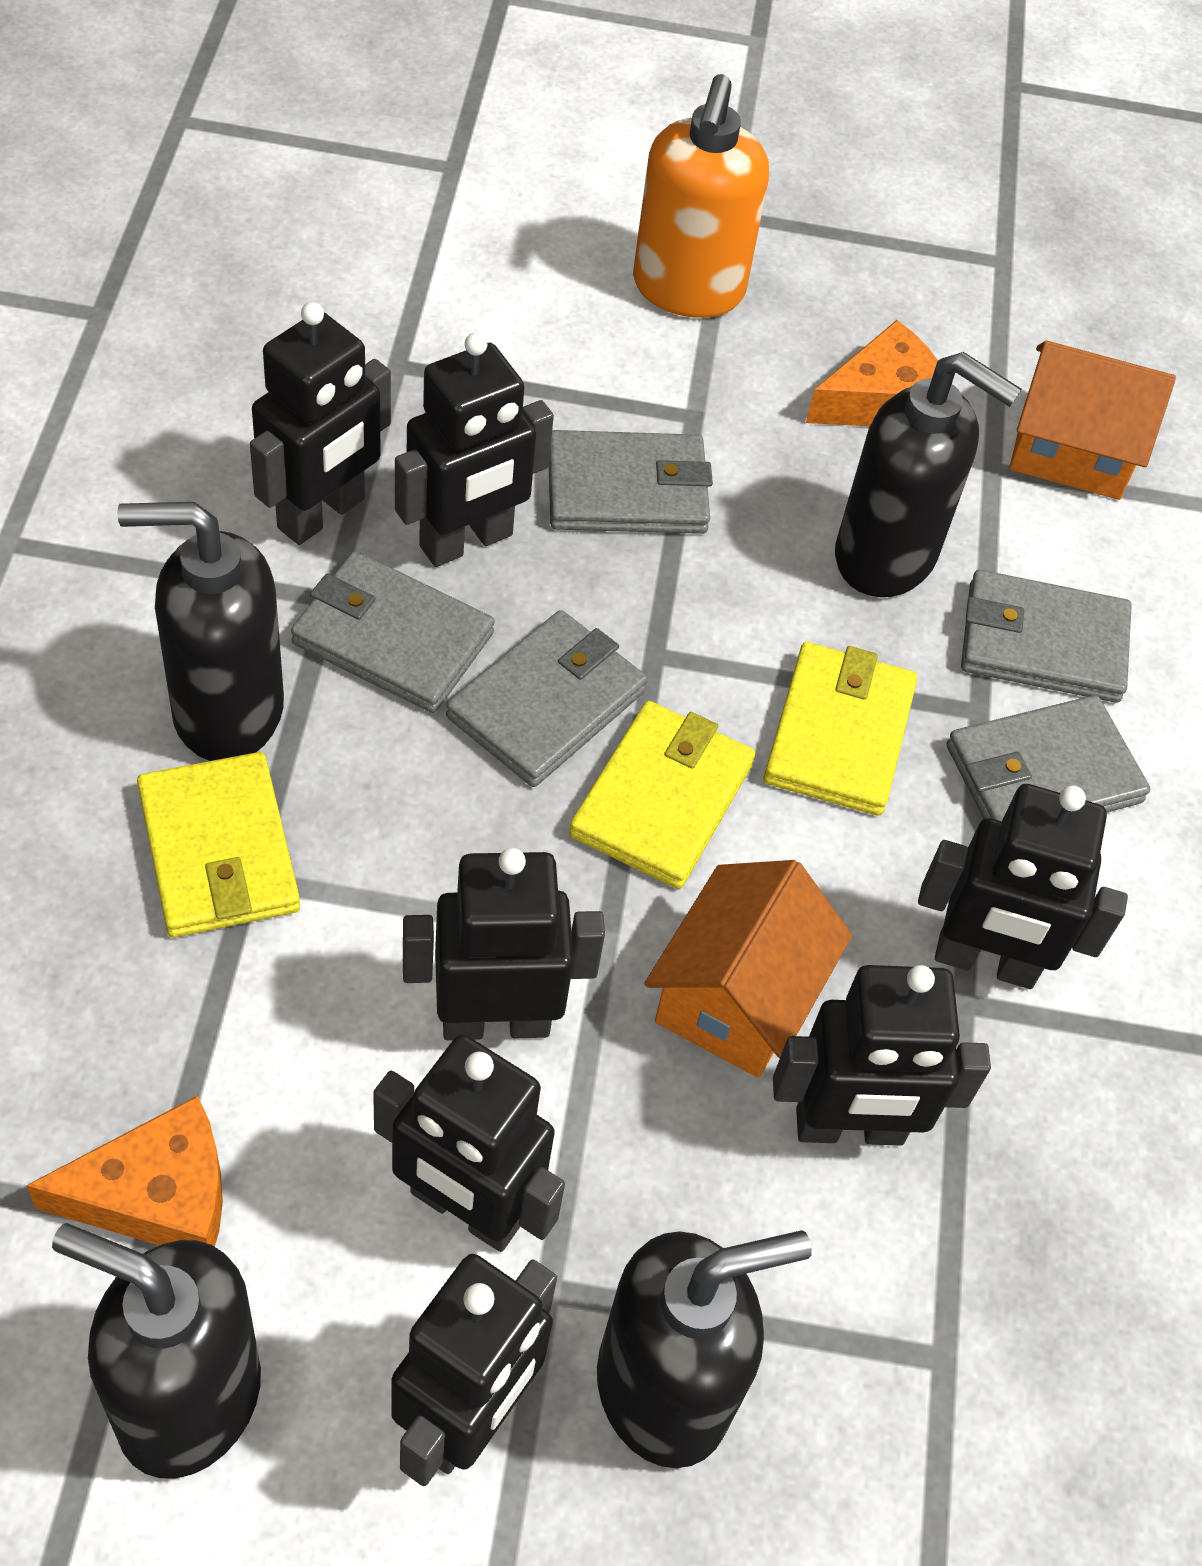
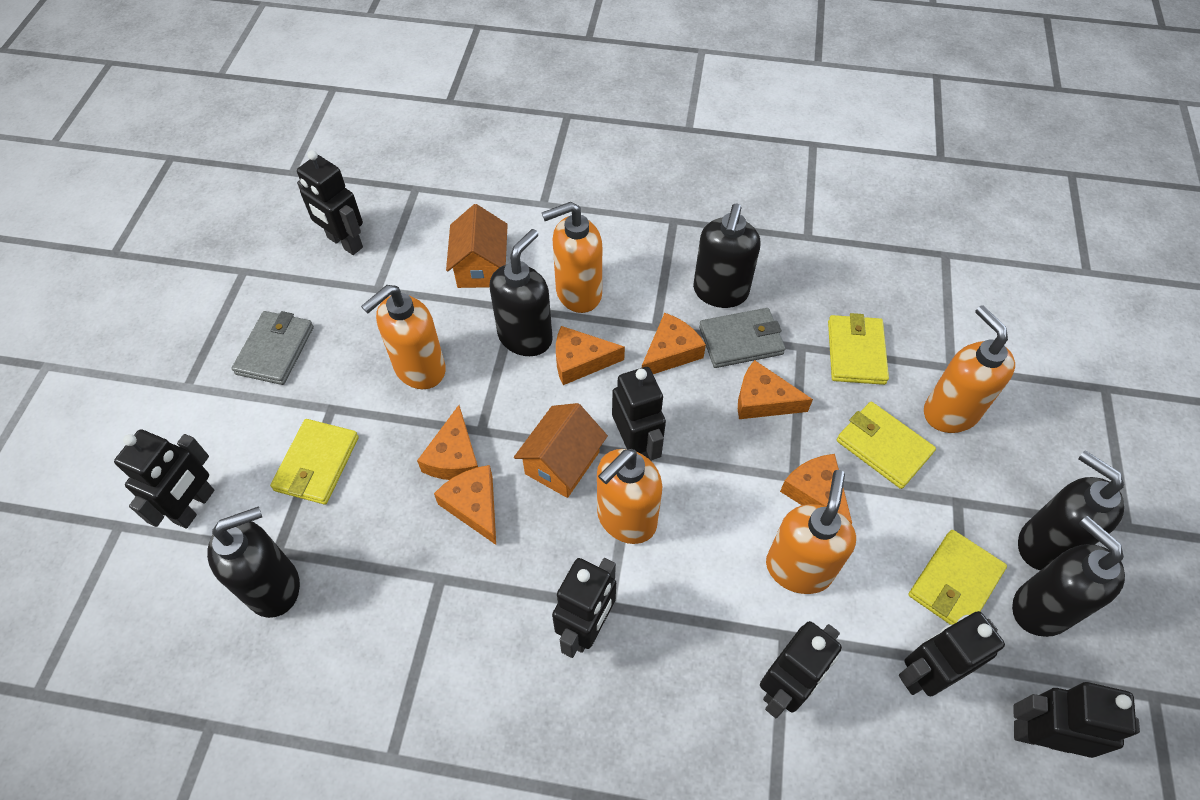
black soap dispenser: [52,1223,261,1478] [117,502,284,761] [597,1230,812,1468] [835,352,1021,597] = 4 -> [207,506,300,618] [489,229,553,356] [693,204,761,308] [1012,516,1125,637] [1018,450,1124,570] = 5
grey wallet: [291,551,495,713] [446,610,648,787] [549,430,713,534] [946,695,1150,821] [961,570,1132,703] = 5 -> [232,311,314,385] [699,308,785,368] = 2
orange cheese: [26,1095,223,1247] [806,320,938,426] = 2 -> [417,405,478,480] [434,465,496,545] [556,326,625,385] [642,313,706,374] [738,360,813,419] [780,454,852,524] = 6
orange soap dispenser: [633,74,769,318] = 1 -> [361,285,446,389] [542,202,602,313] [597,449,662,544] [766,470,856,594] [924,305,1015,433] = 5
yellow wallet: [137,752,300,938] [569,701,755,889] [764,642,918,815] = 3 -> [270,419,359,505] [828,313,889,385] [837,402,936,489] [908,530,1007,625] = 4

